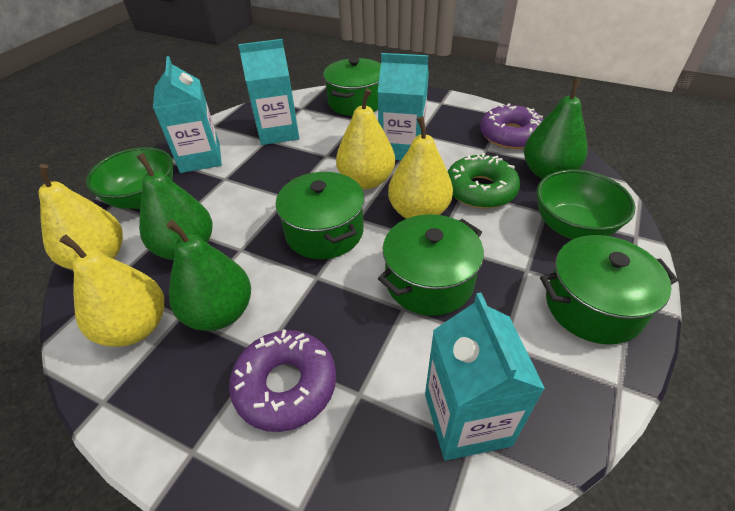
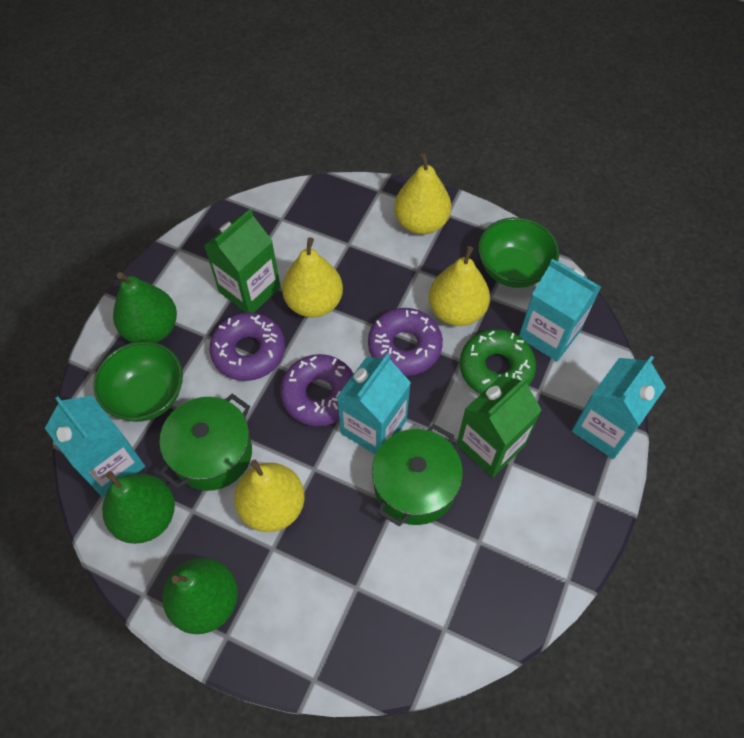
green carton: none = 0 -> [204,209,281,313] [457,376,542,477] = 2
green pot: [276,172,365,259] [323,57,381,116] [378,214,484,316] [540,235,678,345] = 4 -> [159,394,252,491] [372,424,463,527] = 2
purple donut: [229,330,336,432] [480,103,544,149] = 2 -> [210,312,285,381] [280,354,354,426] [368,308,443,376] = 3

